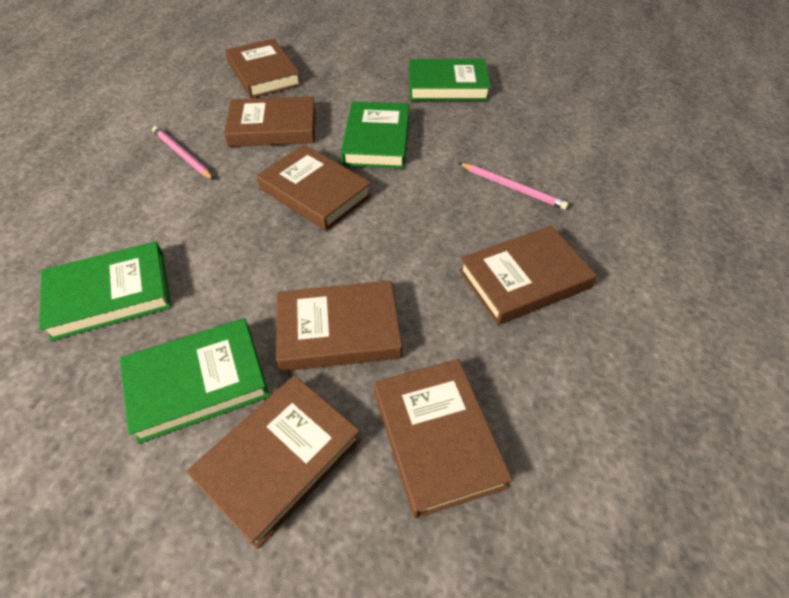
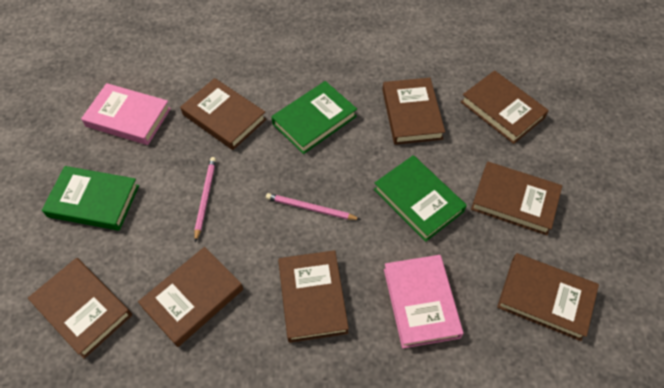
brown book: [186,375,361,549] [224,96,316,147] [225,38,302,98] [256,145,372,231] [276,281,402,371] [374,359,512,519] [459,226,597,325] = 7 -> [28,258,132,359] [138,247,243,347] [180,78,266,150] [278,250,349,343] [382,78,445,145] [461,70,549,144] [471,162,562,235] [497,253,599,341] = 8
green book: [39,241,171,341] [120,318,270,444] [341,101,410,169] [409,59,491,101] = 4 -> [42,166,139,231] [271,81,357,154] [374,155,467,242] = 3
pink book: none = 0 -> [81,83,171,145] [384,255,464,348] = 2

